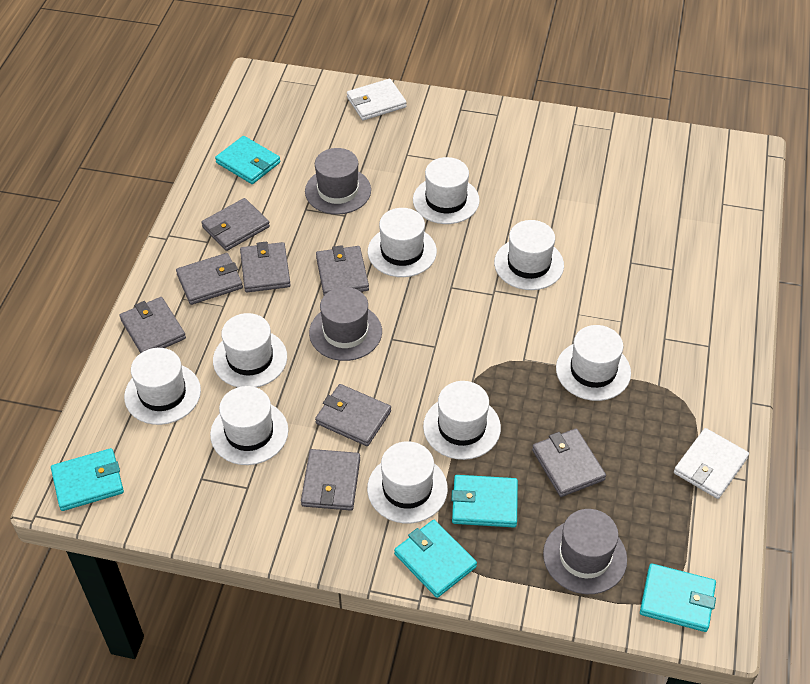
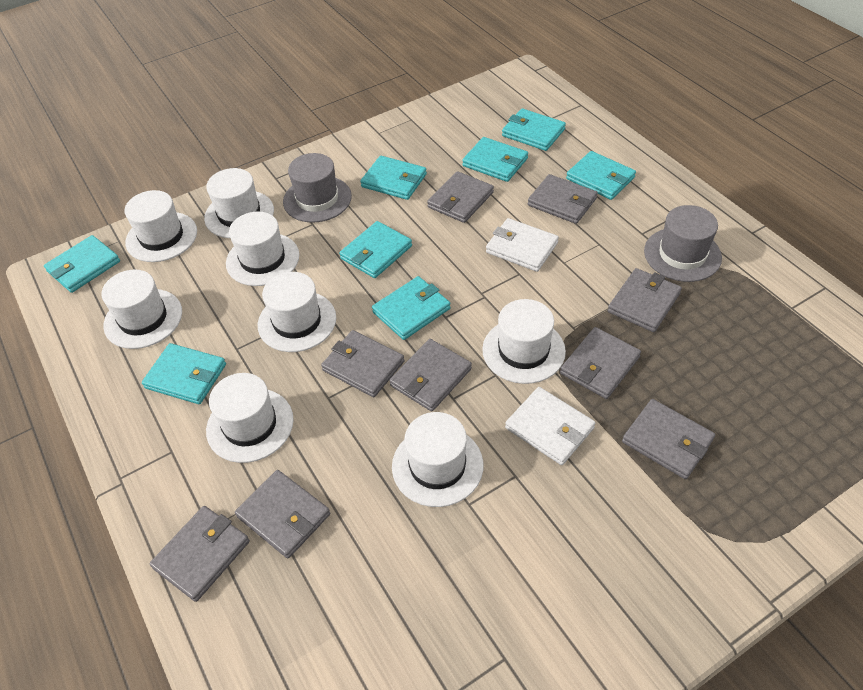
grey hat: [305,148,371,215] [309,287,382,361] [543,509,627,594] = 3 -> [283,153,352,223] [644,205,722,282] = 2
grey wallet: [120,297,186,353] [176,253,243,305] [201,198,270,251] [240,242,291,292] [301,449,360,511] [315,384,391,446] [316,245,369,295] [532,428,606,497] = 8 -> [150,506,250,602] [235,470,330,558] [321,330,405,397] [389,339,472,412] [427,171,494,223] [528,174,598,224] [560,327,641,399] [608,268,682,332] [622,399,715,479] = 9
turquoise wallet: [51,448,124,511] [215,136,280,184] [394,520,477,598] [451,475,518,527] [640,563,716,632] = 5 -> [44,235,120,293] [142,343,226,404] [339,221,412,278] [360,156,427,200] [372,276,451,340] [462,137,528,182] [502,108,566,151] [566,151,636,200] = 8
white hat: [124,348,201,425] [210,386,288,465] [213,313,287,388] [367,441,448,523] [368,208,437,277] [413,157,480,224] [423,381,501,460] [494,220,564,290] [556,325,631,401] = 9 -> [102,270,182,349] [125,190,197,262] [204,168,274,238] [206,373,294,463] [226,212,299,286] [258,272,336,352] [392,412,483,507] [482,299,566,384] = 8

